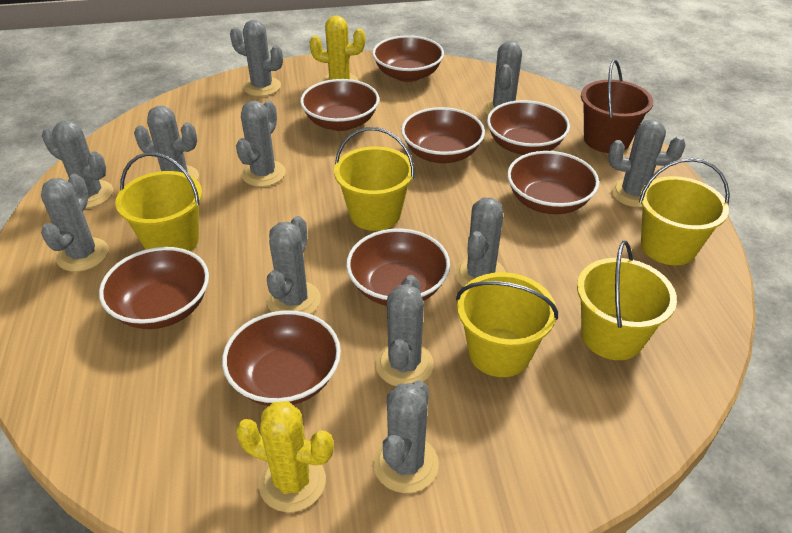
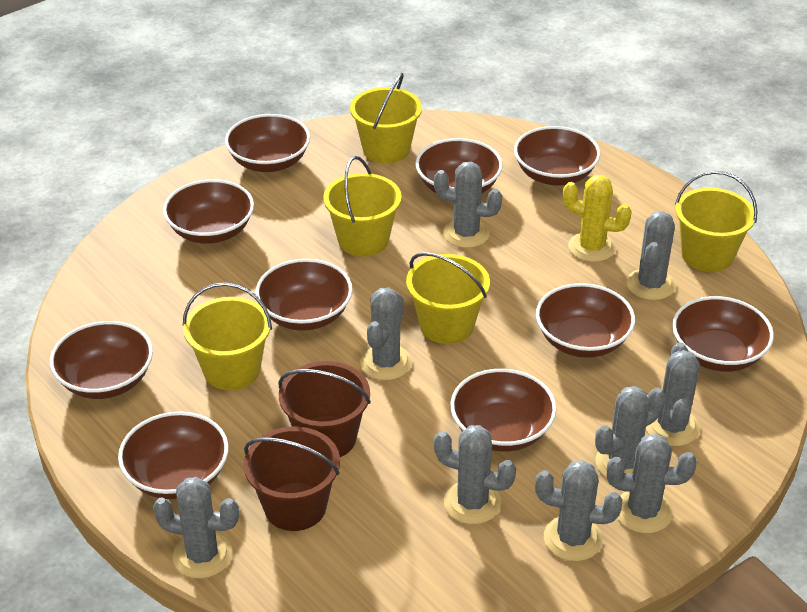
brown bowl: [99,247,209,329] [222,310,341,406] [300,79,379,131] [346,229,450,306] [372,35,444,82] [401,107,485,163] [487,100,570,155] [507,151,599,214] = 8 -> [50,321,153,399] [118,412,229,499] [163,179,254,244] [225,114,310,172] [256,259,353,331] [416,138,503,193] [450,369,557,452] [514,126,600,186] [536,283,635,358] [672,296,774,372] = 10
brown bucket: [581,59,653,153] = 1 -> [244,426,340,531] [278,361,371,457] = 2
grey cactus: [41,174,109,272] [42,121,113,208] [134,106,199,180] [230,20,283,96] [236,101,286,187] [267,216,321,314] [373,380,439,493] [375,275,434,386] [455,198,506,287] [484,41,522,115] [608,119,685,207] = 11 -> [153,477,239,579] [360,288,412,381] [434,162,502,248] [434,425,516,524] [535,460,623,561] [595,386,666,478] [607,434,697,534] [627,211,676,300] [646,342,700,446] = 9
yellow cactus: [236,401,334,512] [310,16,365,82] = 2 -> [563,175,632,262] = 1

